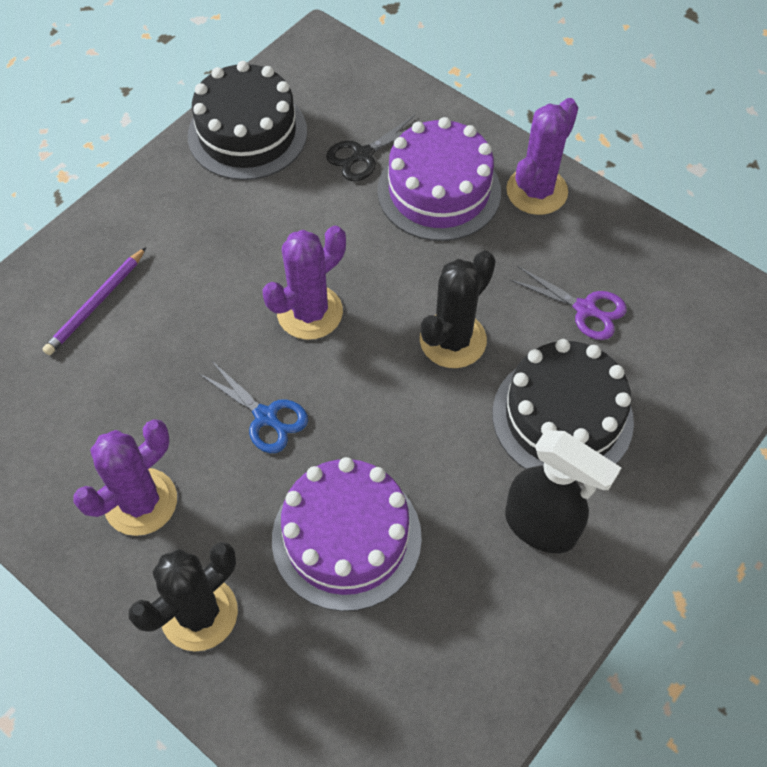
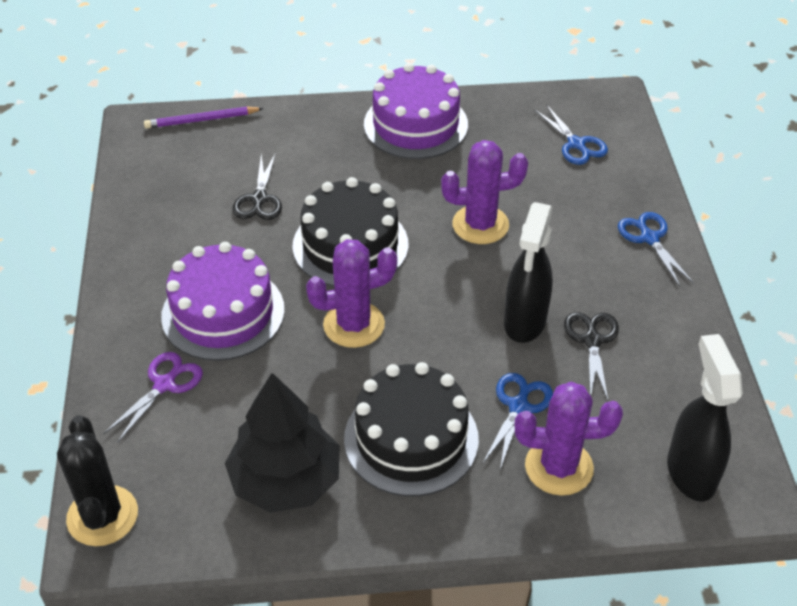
black cactus: [128,542,238,651] [420,251,496,368] = 2 -> [57,415,138,546] = 1
black scissors: [326,115,415,181] = 1 -> [232,153,282,220] [564,312,619,400] = 2
black spray bottle: [505,430,621,553] = 1 -> [504,202,553,343] [667,334,743,501] = 2
black tree: none = 0 -> [225,373,339,513] = 1
blue scissors: [198,360,308,453] = 1 -> [483,373,553,470] [534,104,608,165] [618,212,694,287] = 3

